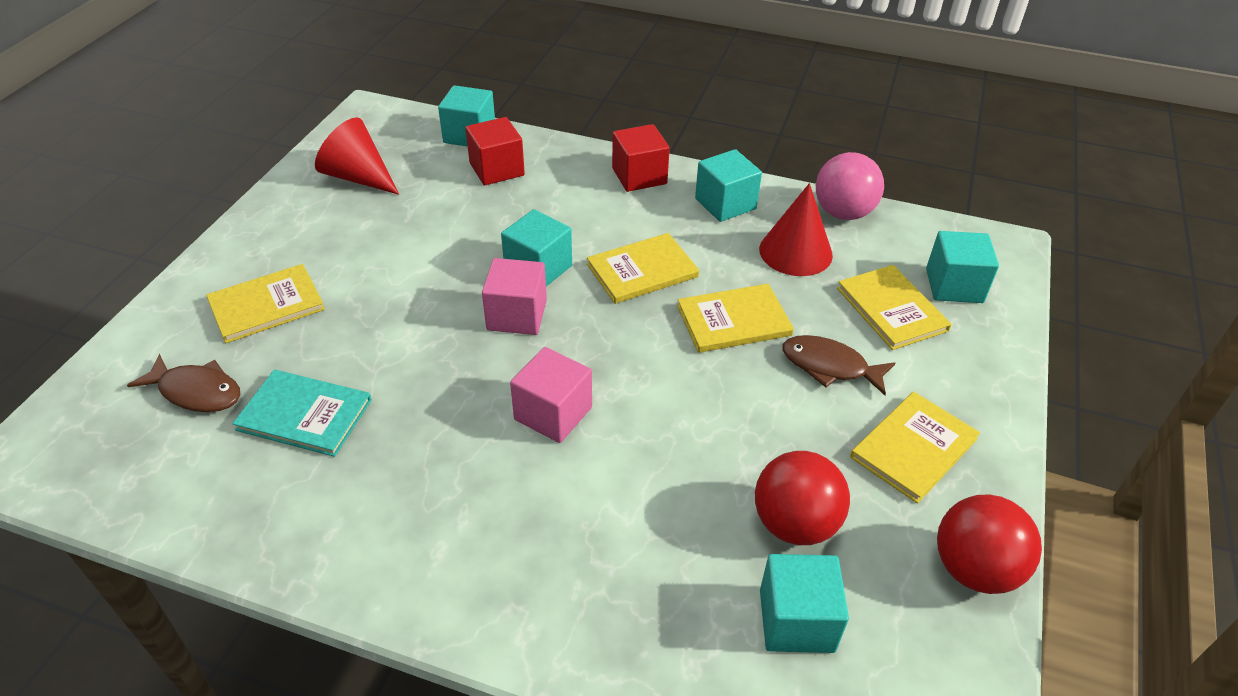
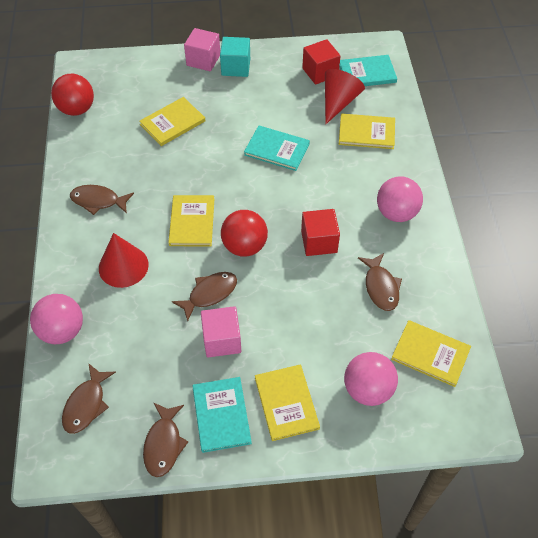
brown fish: [127,354,240,412] [782,335,895,395] = 2 -> [62,363,116,434] [70,185,134,215] [143,402,189,477] [172,272,237,322] [358,253,402,311] = 5
pink ball: [816,152,884,220] = 1 -> [30,294,83,344] [344,352,398,406] [377,176,423,222] = 3
turquoise book: [232,369,372,457] = 1 -> [192,377,252,453] [244,125,310,171] [339,55,397,86] = 3
turquoise cube: [438,85,495,147] [501,209,572,286] [695,149,762,222] [760,554,849,653] [926,231,999,303] = 5 -> [220,37,250,77] = 1

